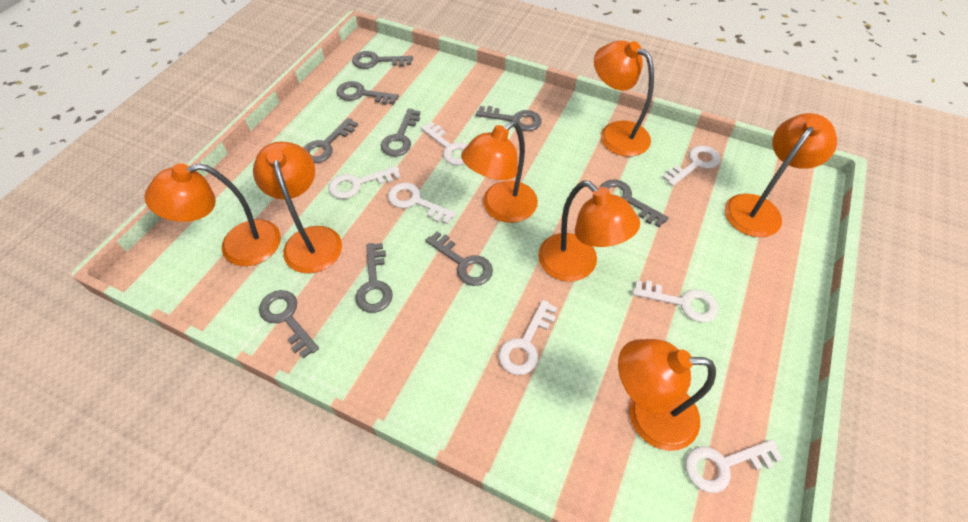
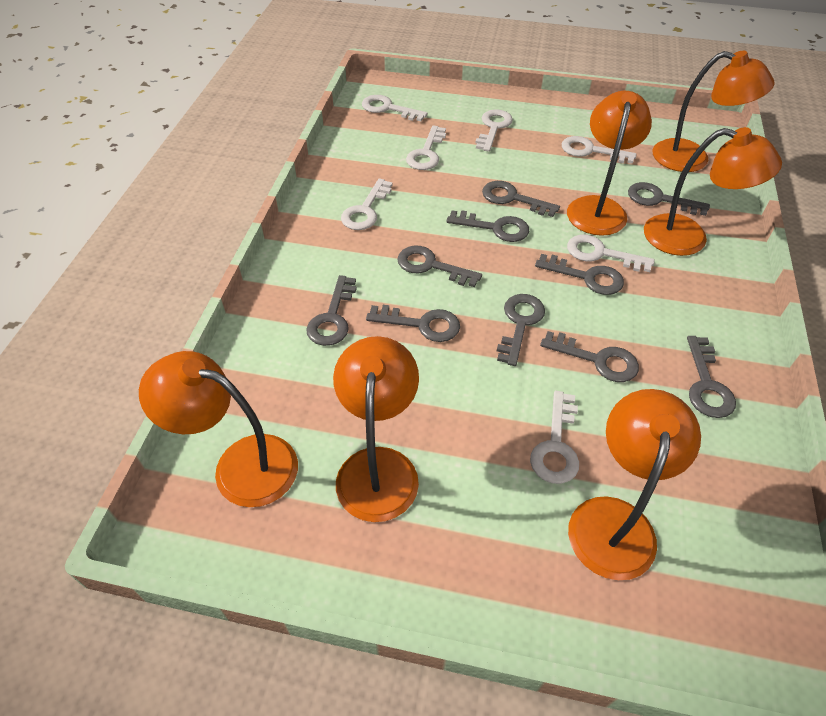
grey key: [259,290,319,359] [304,118,358,163] [336,81,399,105] [352,51,413,69] [355,243,393,313] [381,108,420,156] [425,231,493,286] [476,106,542,131] [600,180,669,227] = 9 -> [306,275,357,346] [366,305,460,342] [397,246,482,287] [446,210,529,242] [482,181,560,217] [497,294,545,366] [535,254,624,295] [540,331,639,382] [628,182,710,216] [687,336,736,418] = 10
orange lamp: [144,163,281,266] [253,142,342,273] [461,121,538,223] [538,180,640,282] [594,40,654,157] [618,339,716,451] [725,113,837,237] = 7 -> [139,351,298,507] [333,336,419,522] [567,91,652,236] [568,389,701,580] [644,127,782,256] [653,51,775,172] = 6

